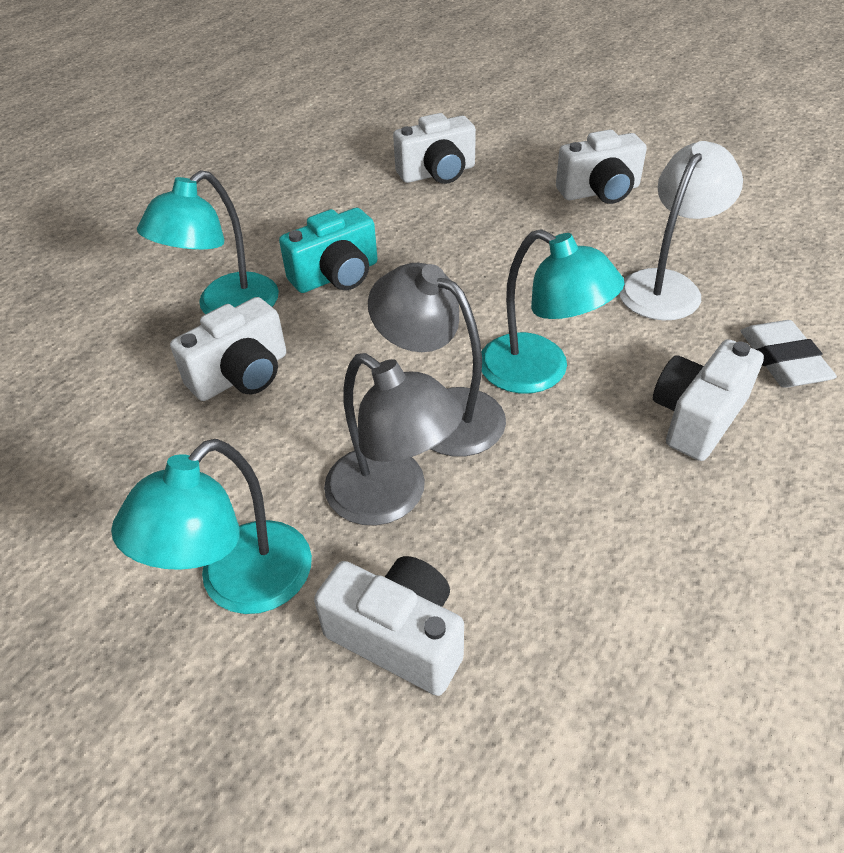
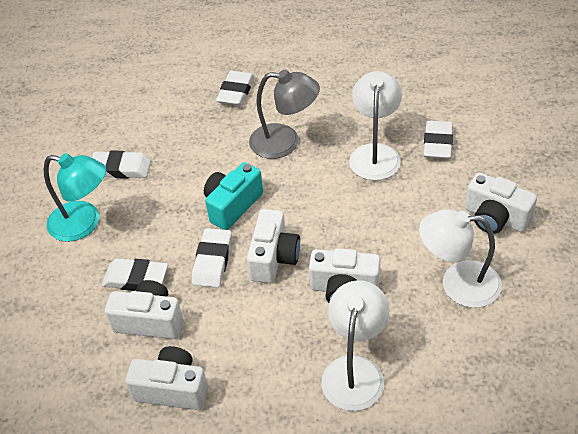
grey lamp: [324,353,463,526] [368,263,506,457] = 2 -> [249,69,320,159] = 1
turquoise lamp: [111,439,312,614] [137,170,279,314] [481,229,624,394] = 3 -> [44,153,106,242] = 1
white eraser: [741,320,837,388] = 1 -> [92,151,151,179] [102,258,168,291] [192,228,232,288] [216,71,255,106] [424,121,453,159] = 5
white lamp: [619,141,743,320] = 1 -> [321,280,389,411] [349,71,402,180] [419,209,502,308] = 3

